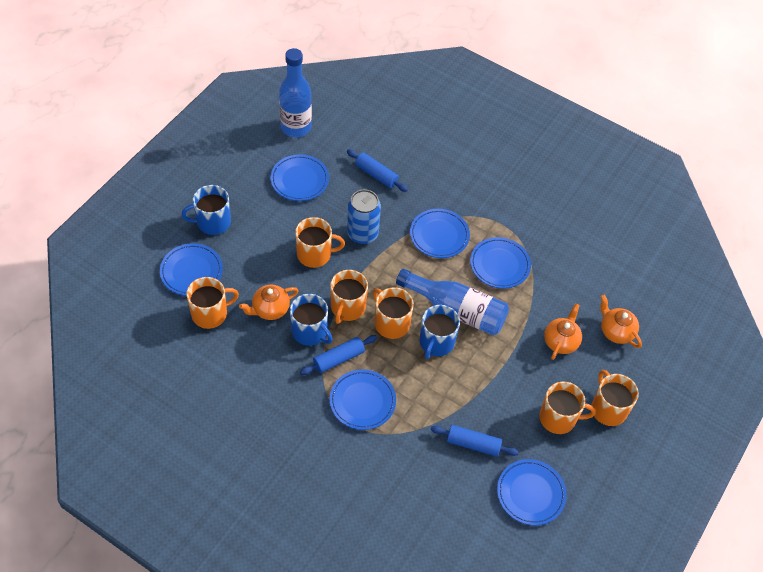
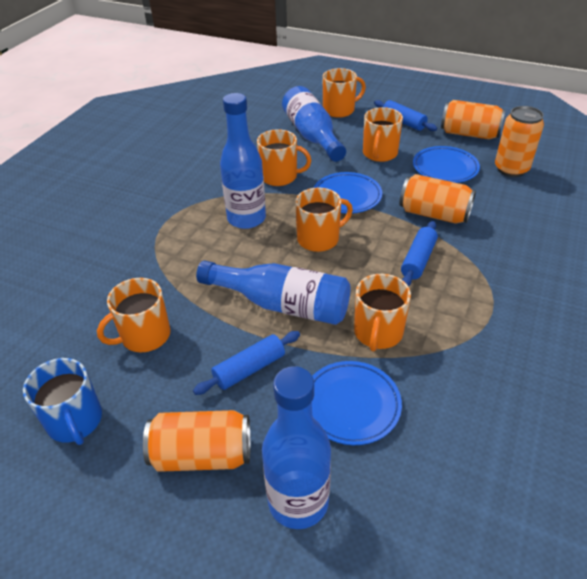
blue bottle: [279,48,312,137] [396,268,509,335] = 2 -> [196,261,351,325] [220,93,266,229] [262,366,331,529] [282,86,346,162] = 4
blue can: [347,189,381,244] = 1 -> none = 0
blue mug: [181,185,231,235] [290,294,333,346] [420,305,460,359] = 3 -> [23,358,102,445] = 1
blue plate: [160,243,223,296] [270,154,329,201] [330,369,396,430] [410,209,470,258] [470,237,531,289] [497,459,567,525] = 6 -> [312,361,402,445] [314,172,382,214] [413,146,480,183] = 3
orange can: none = 0 -> [143,410,251,472] [400,174,476,224] [441,100,505,139] [495,106,544,177] = 4
orange teapot: [239,285,299,320] [544,303,582,360] [600,295,642,348] = 3 -> none = 0

